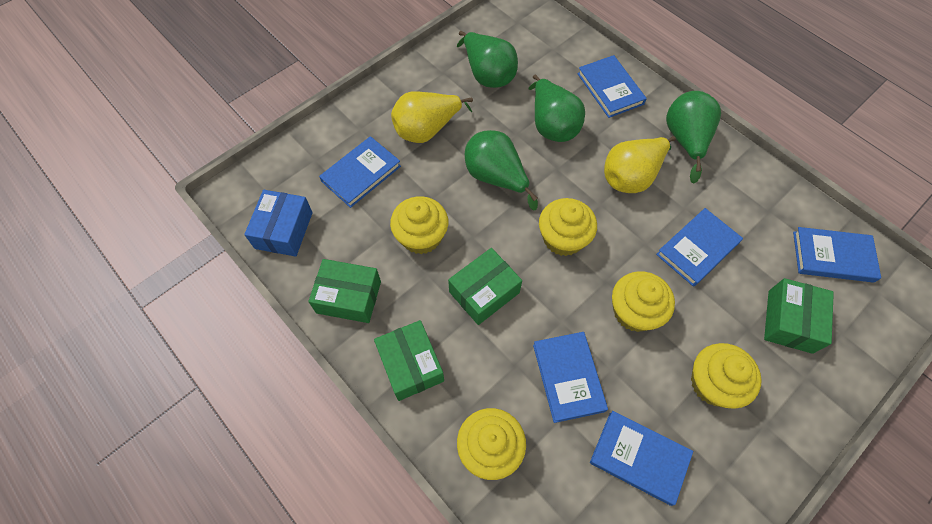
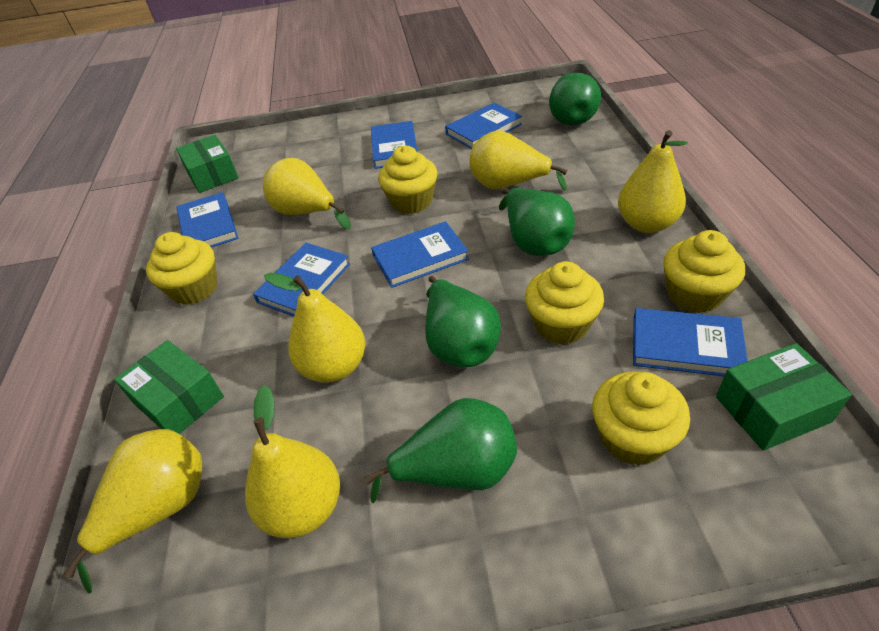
blue box: [244,190,313,257] = 1 -> none = 0
green box: [308,259,381,323] [374,320,444,401] [448,248,522,325] [764,278,834,354] = 4 -> [114,340,224,434] [176,135,238,193] [716,343,852,451] = 3
yellow pear: [391,91,473,143] [604,136,676,193] = 2 -> [63,429,202,594] [245,385,340,538] [263,158,351,229] [264,273,366,383] [470,130,568,191] [618,130,688,233] = 6

